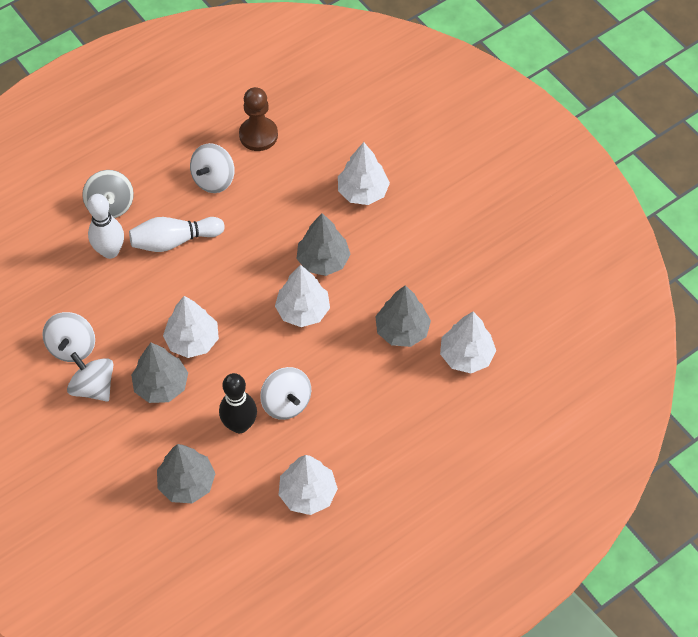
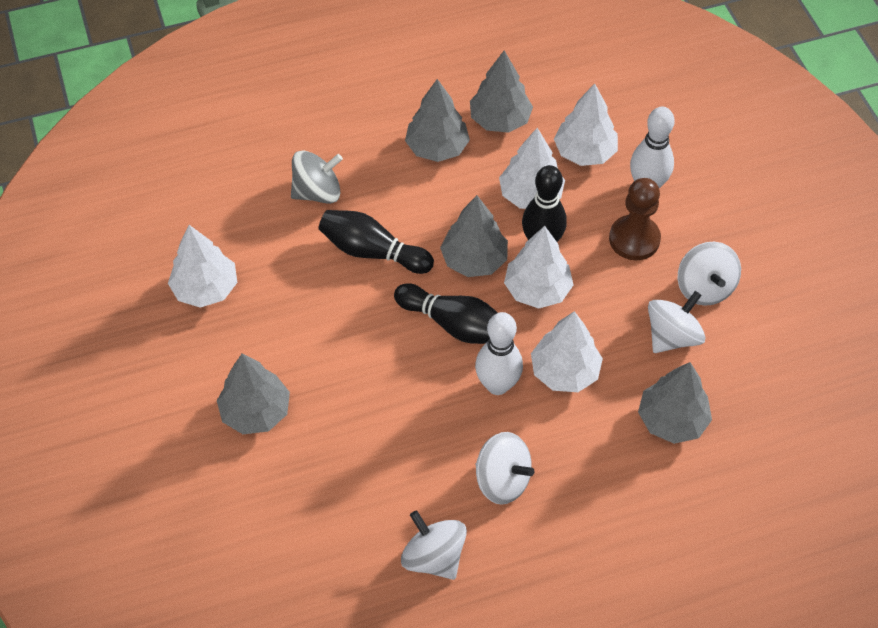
black bowling pin: [219,373,257,433] = 1 -> [318,210,434,274] [394,283,497,344] [522,165,567,242] = 3
grey tree: [131,343,188,403] [157,444,216,503] [297,213,351,276] [375,285,431,347] = 4 -> [217,353,290,434] [405,79,470,162] [440,195,508,277] [470,50,533,133] [638,362,712,444] = 5

